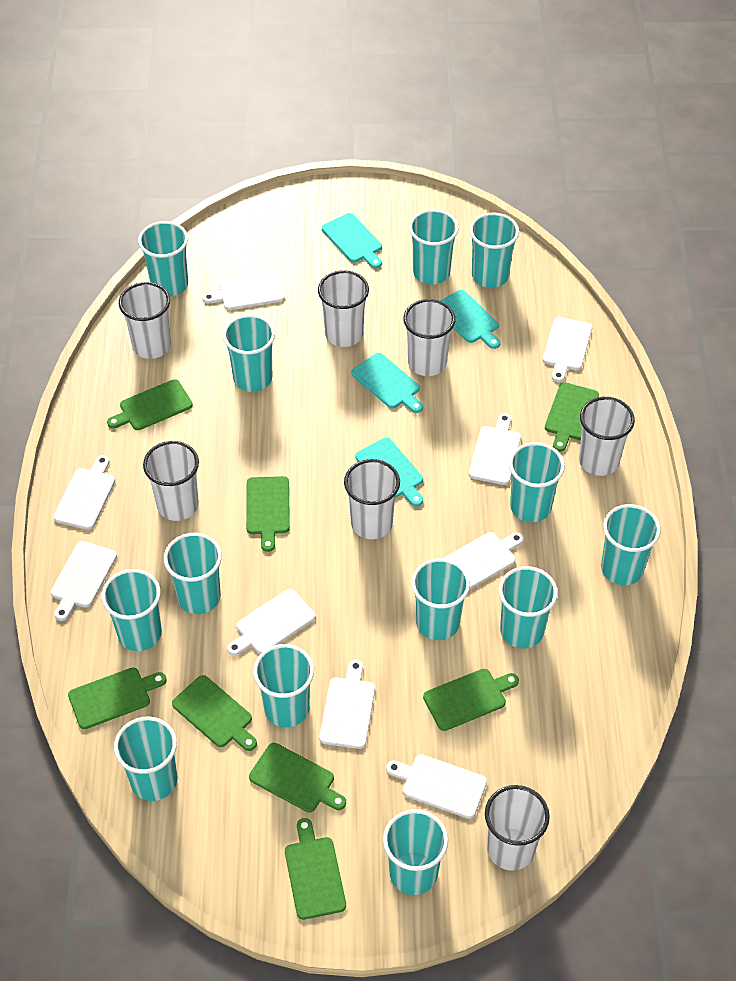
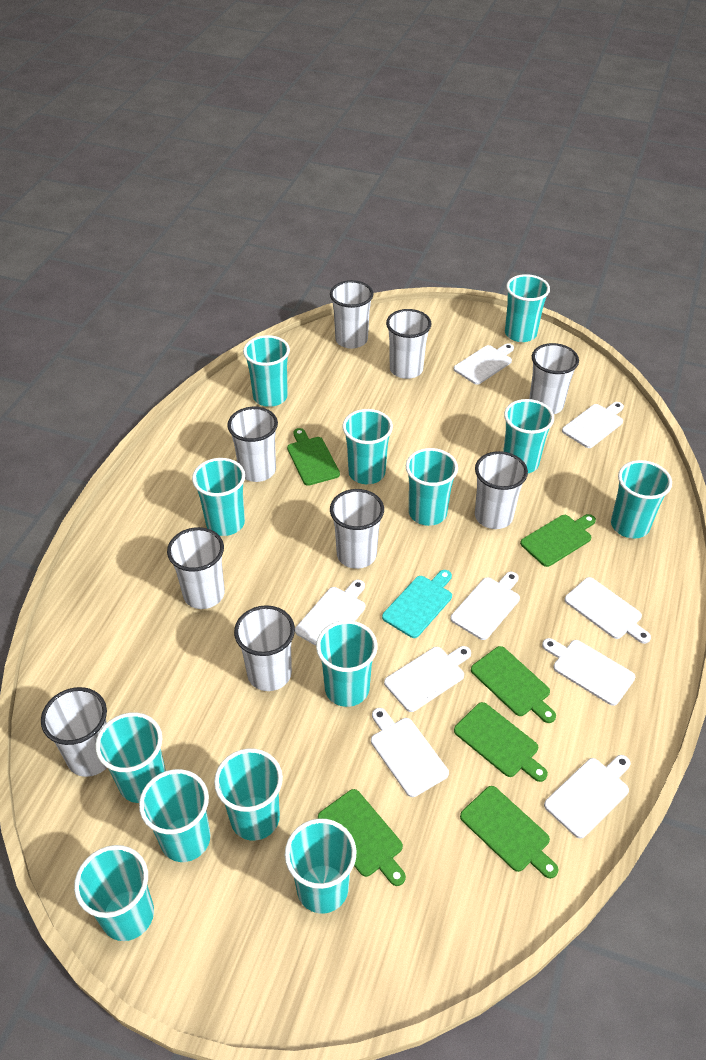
green cutting board: [68,668,167,729] [107,379,193,430] [172,675,257,751] [246,476,290,552] [249,743,346,813] [285,818,346,920] [423,669,519,731] [545,382,599,452] = 8 -> [287,428,340,486] [318,789,406,886] [454,702,548,782] [460,786,558,879] [471,646,556,723] [520,514,596,567] = 6
turquoise cutting board: [322,213,382,269] [351,353,423,413] [355,438,423,507] [440,290,501,349] = 4 -> [382,570,452,638] = 1
white cup: [119,282,171,359] [143,441,199,521] [318,270,369,347] [344,459,400,539] [404,299,455,376] [485,785,550,871] [579,397,635,476] = 7 -> [41,687,107,777] [167,527,225,609] [227,407,278,482] [234,605,295,691] [330,280,374,349] [330,489,384,569] [386,309,432,379] [475,451,528,529] [529,343,579,414] = 9

